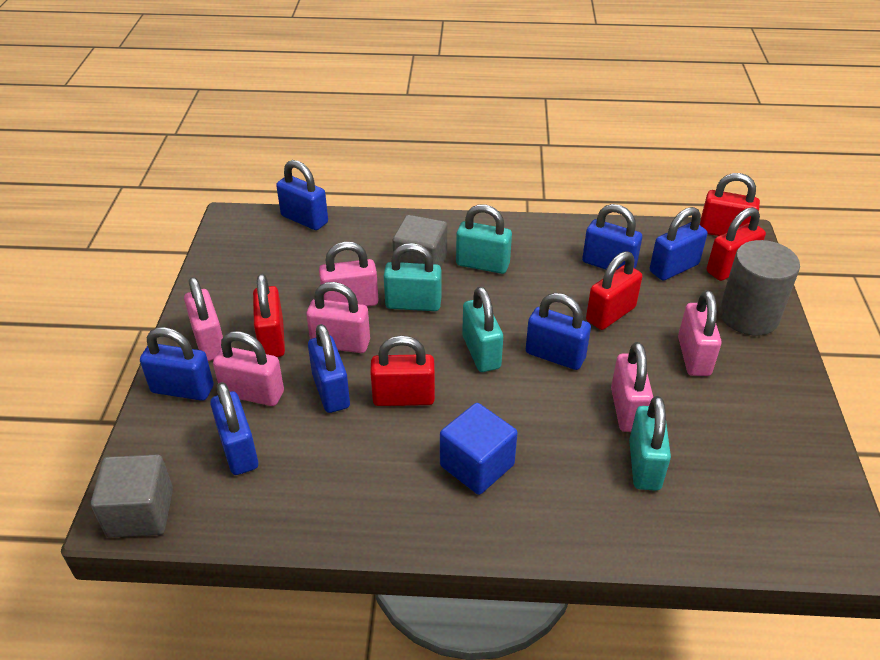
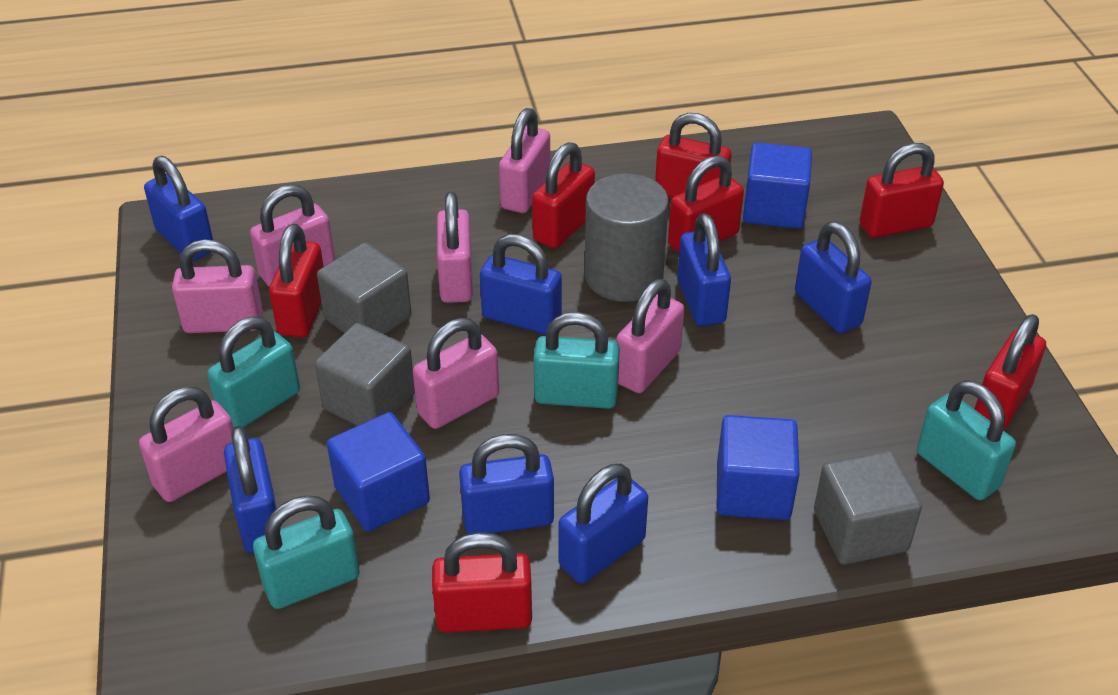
blue cube: [440,403,518,495] = 1 -> [327,412,430,532] [717,415,800,520] [743,143,812,229] = 3
grey cube: [91,454,173,538] [392,215,447,267] = 2 -> [315,323,415,426] [317,243,411,334] [814,450,922,565] = 3
pink padlock: [184,277,223,361] [213,331,284,406] [306,282,370,353] [319,242,379,307] [611,342,653,432] [678,290,722,376] = 6 -> [139,387,234,502] [172,239,263,333] [250,185,335,287] [413,318,499,429] [437,192,473,303] [499,108,550,213] [616,279,684,393] = 7
red padlock: [253,274,285,357] [370,335,435,406] [586,251,642,330] [700,173,760,236] [707,207,766,281] = 5 -> [269,224,324,337] [432,532,532,633] [532,142,595,248] [655,113,732,198] [668,155,744,253] [860,143,944,238] [974,314,1046,431] = 7

